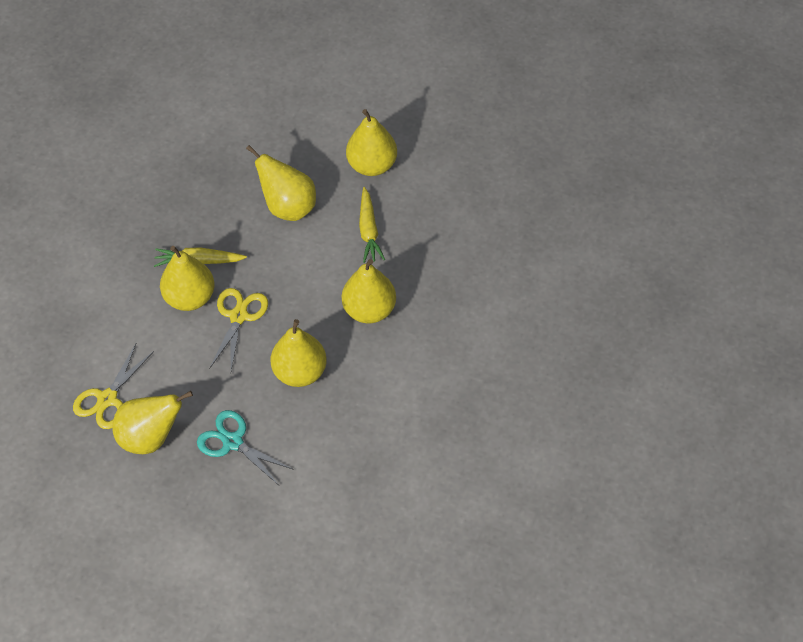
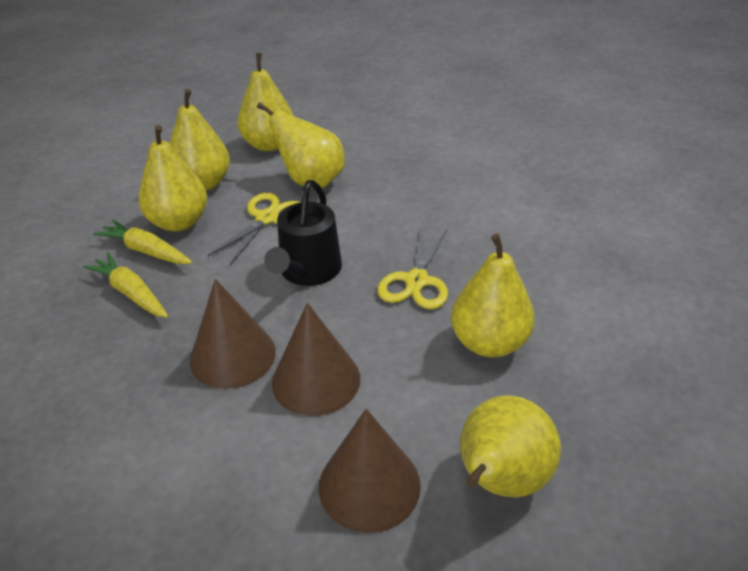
black watering can: none = 0 -> [264,180,342,286] = 1
brown cone: none = 0 -> [190,279,276,389] [272,303,360,416] [319,409,421,533] = 3
turquoise scissors: [197,410,294,485] = 1 -> none = 0

